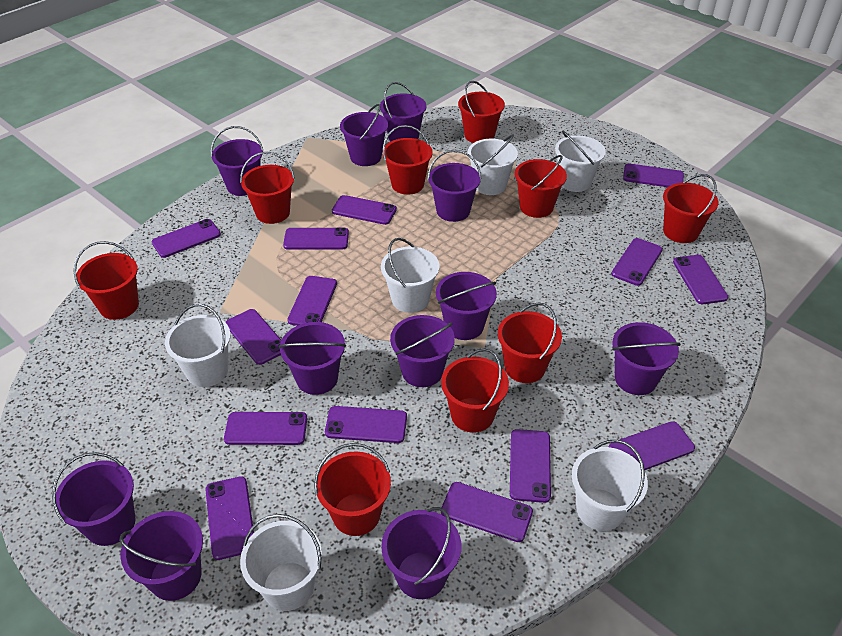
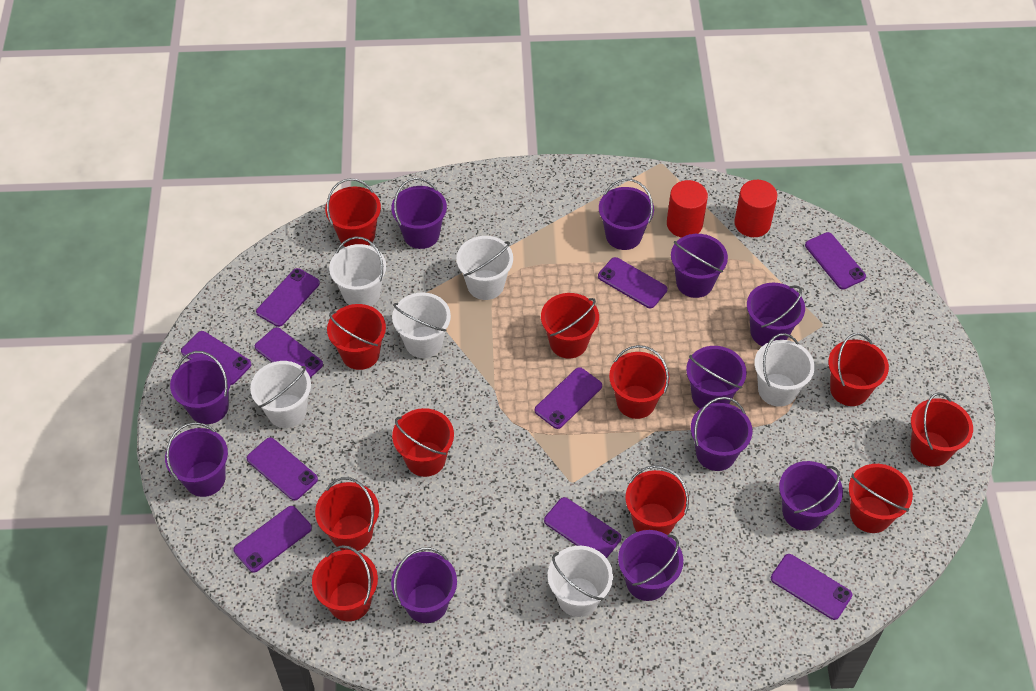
purple phone: [152,219,221,258] [205,476,254,560] [224,412,307,445] [225,309,281,365] [283,227,349,250] [287,276,337,326] [325,406,407,443] [332,195,397,225] [441,482,533,542] [510,429,551,503] [609,421,695,470] [611,238,663,286] [623,163,684,187] [673,255,728,304] = 14 -> [181,331,251,385] [234,506,312,573] [247,437,318,501] [255,327,323,378] [256,268,320,327] [535,367,602,429] [544,497,621,558] [598,257,668,308] [771,554,852,620] [805,232,866,290] = 10
red bucket: [74,241,139,320] [240,152,295,224] [314,443,391,536] [382,125,433,195] [441,349,509,433] [458,81,505,143] [498,302,562,383] [515,155,567,218] [663,174,718,243] = 9 -> [312,545,378,621] [315,477,379,551] [325,178,381,247] [327,304,386,370] [392,408,454,477] [541,293,599,358] [609,345,670,419] [625,465,689,535] [828,333,889,406] [849,464,913,533] [910,393,973,467] = 11
red cylinder: none = 0 -> [667,180,708,238] [734,180,777,237] = 2

